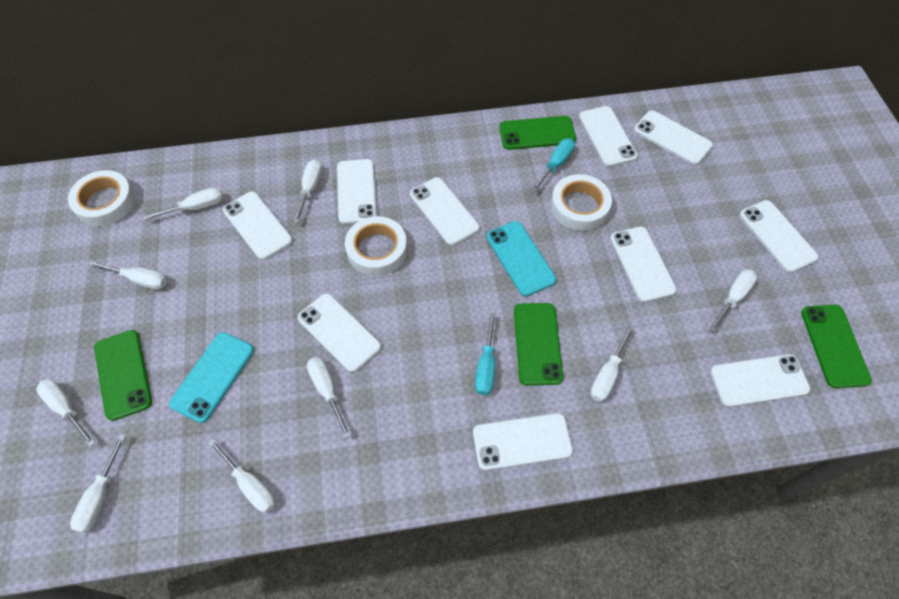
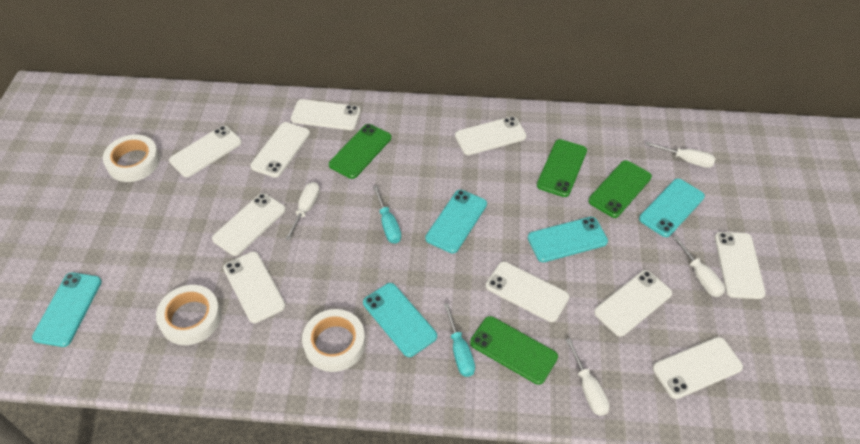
turquoise phone: [169,332,254,423] [487,221,556,296] = 2 -> [32,272,102,347] [363,283,437,357] [425,190,487,253] [528,217,608,262] [639,178,705,237] = 5
white screwdriver: [36,379,96,447] [70,434,126,533] [88,261,167,290] [143,187,223,221] [208,439,275,513] [293,159,322,223] [307,357,351,438] [590,326,634,402] [709,269,757,332] = 9 -> [285,182,320,241] [566,338,609,416] [646,142,715,168] [673,235,725,297] = 4

